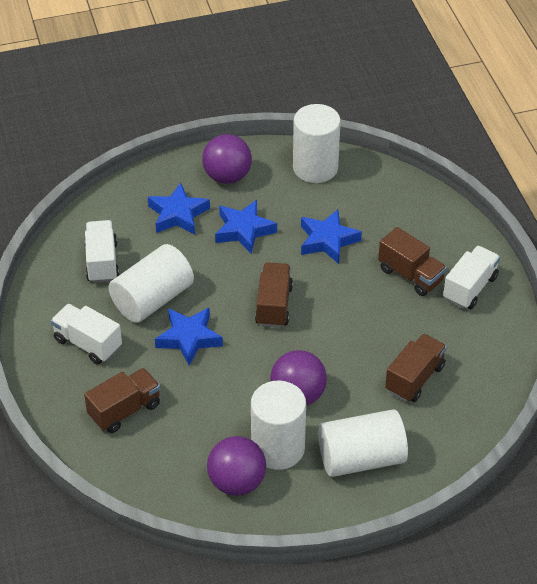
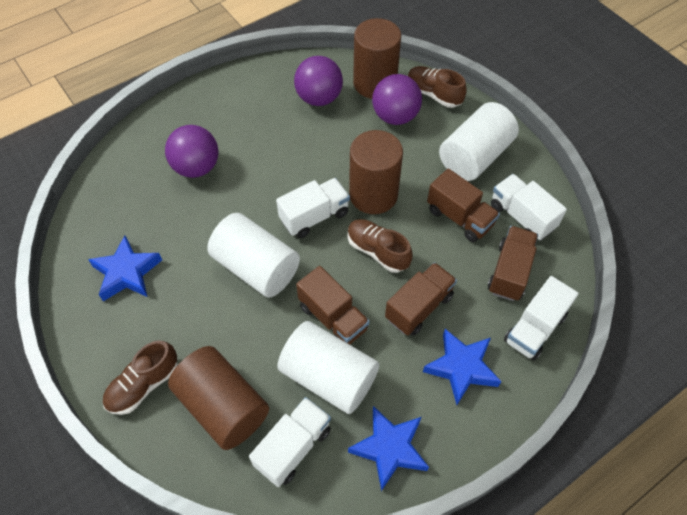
blue star: [148,183,210,234] [155,308,223,366] [215,200,277,254] [301,209,362,264] = 4 -> [88,236,162,301] [348,406,429,491] [423,329,501,405] = 3
brown cylinder: none = 0 -> [168,346,269,450] [349,130,403,214] [353,18,401,99] = 3
brown shoe: none = 0 -> [103,340,178,415] [348,219,412,273] [408,66,467,108] = 3
white cylinder: [108,244,194,323] [251,381,306,470] [293,104,341,183] [318,409,408,477] = 4 -> [207,213,300,298] [277,321,379,414] [439,102,519,181] = 3
white truck: [51,304,122,364] [84,220,119,283] [443,246,500,309] = 3 -> [249,397,331,487] [276,178,350,238] [491,174,567,240] [504,276,579,361] = 4

